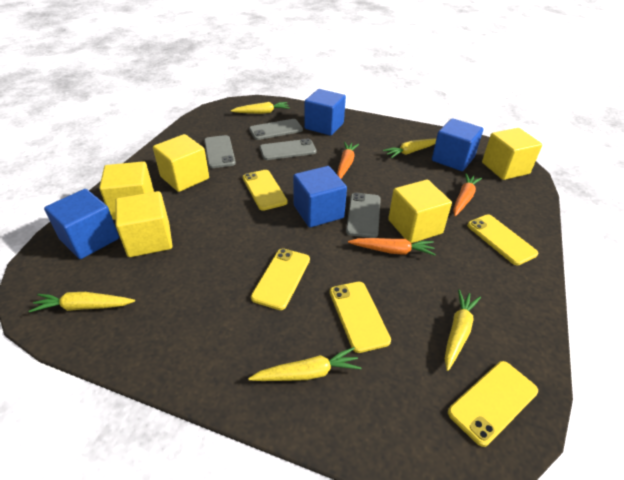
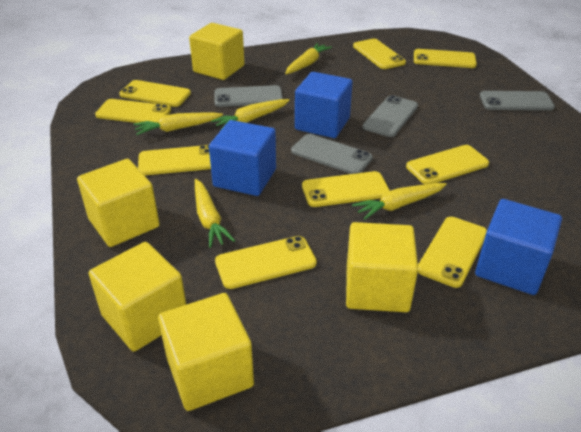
blue cube: [44,189,119,259] [293,166,347,227] [304,89,346,136] [432,118,483,171] = 4 -> [209,120,276,196] [295,72,353,138] [475,199,562,295] = 3
orange carrot: [337,142,359,179] [348,238,436,256] [453,173,482,216] = 3 -> none = 0
yellow phone: [243,170,288,211] [251,248,310,310] [330,282,391,353] [448,361,538,447] [467,214,538,265] = 5 -> [95,99,171,123] [119,80,191,107] [138,145,211,175] [215,236,317,289] [302,171,390,207] [353,39,406,69] [406,145,489,184] [414,49,477,68] [418,217,487,288] = 9

